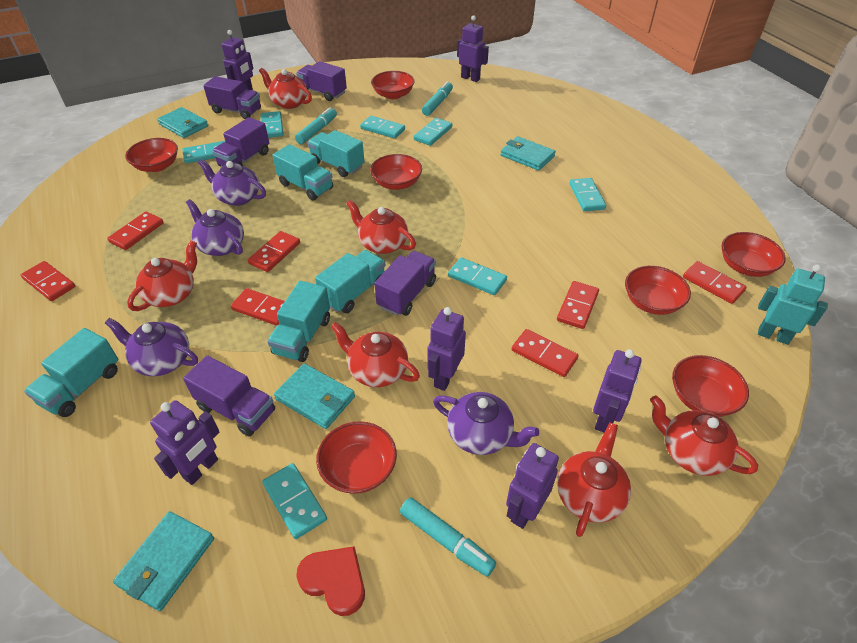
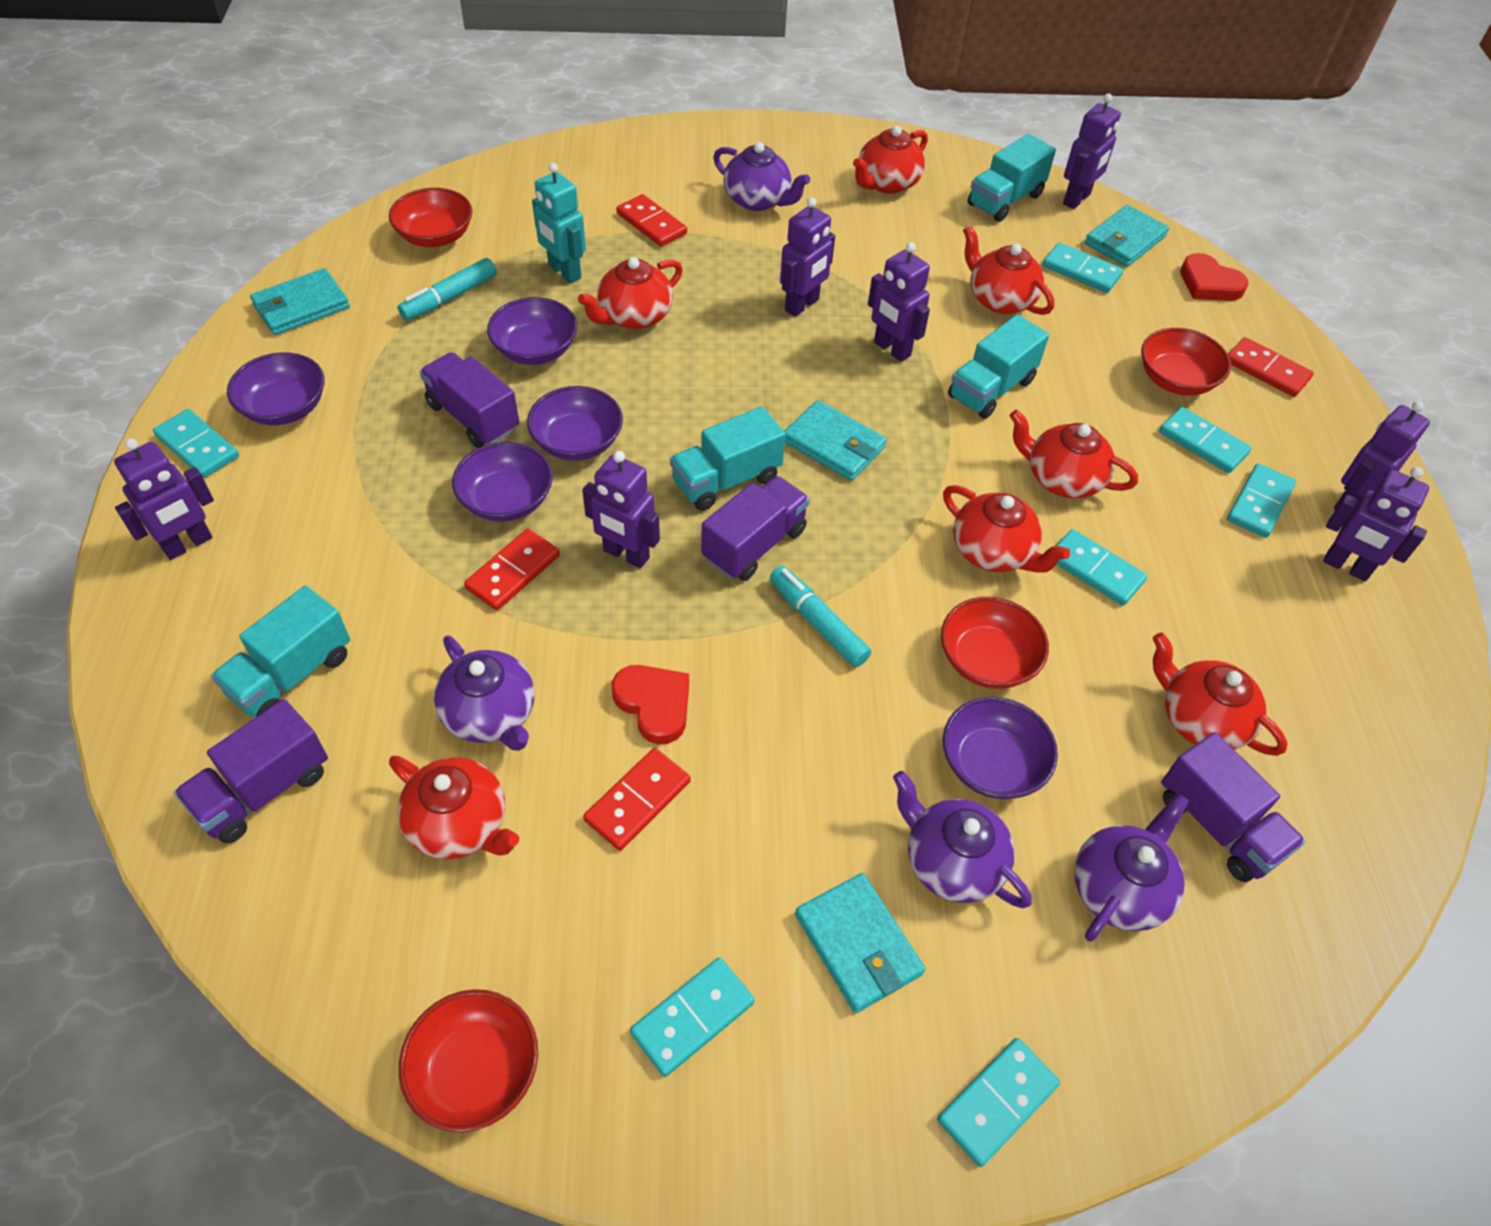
purple bowl: none = 0 -> [227,352,325,425] [452,442,553,522] [487,297,577,365] [527,386,623,461] [943,697,1058,799] = 5
purple robot: [150,400,220,485] [222,30,253,90] [427,307,466,391] [457,15,489,82] [506,443,559,529] [593,349,641,433] = 6 -> [114,438,214,560] [582,451,660,568] [780,197,835,317] [868,242,930,362] [1063,93,1121,209] [1323,467,1429,581] [1334,401,1430,510] = 7
purple truck: [183,355,275,437] [203,76,261,119] [212,117,269,167] [296,61,347,101] [374,251,436,316] = 5 -> [174,699,328,844] [420,352,519,448] [701,476,810,581] [1161,732,1305,882] = 4
red bowl: [125,138,178,172] [316,421,397,494] [370,154,422,190] [371,71,415,99] [625,266,691,315] [672,355,749,417] [721,232,786,277] = 7 -> [389,188,473,247] [399,989,538,1132] [941,597,1049,689] [1141,328,1231,396] = 4
red domino: [21,261,75,301] [107,212,164,250] [231,288,285,326] [248,231,300,272] [512,329,579,377] [557,281,599,329] [683,261,746,304] = 7 -> [464,529,560,610] [583,748,691,851] [616,194,687,247] [1228,337,1314,397] = 4
red heart: [296,546,365,616] = 1 -> [612,665,689,745] [1180,253,1248,301] = 2
red teapot: [127,240,197,311] [259,68,312,109] [331,322,420,387] [346,200,416,254] [557,423,631,537] [650,395,758,476] = 6 -> [389,756,519,859] [578,257,683,329] [853,126,928,194] [943,485,1070,573] [963,225,1054,315] [1010,410,1138,498] [1153,633,1288,756] = 7
turquoise marker: [295,107,337,144] [400,497,496,577] [422,81,453,116] = 3 -> [398,258,497,320] [770,566,871,667] = 2
turquoise truck: [24,328,119,417] [267,281,330,362] [273,144,333,201] [307,130,364,177] [315,250,385,313] = 5 -> [211,586,350,717] [670,406,786,511] [948,314,1049,419] [968,134,1056,222] = 4

